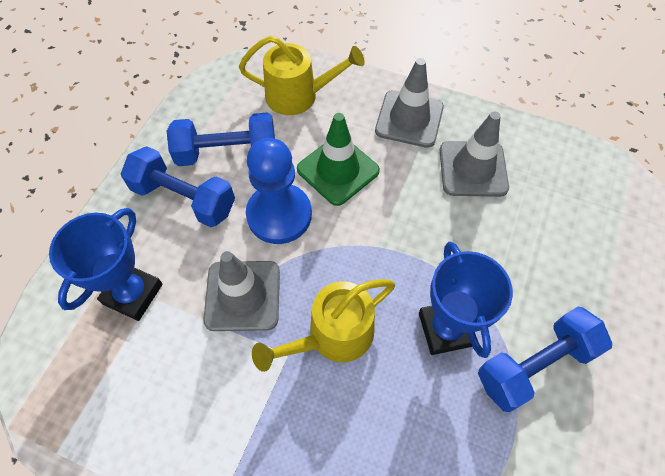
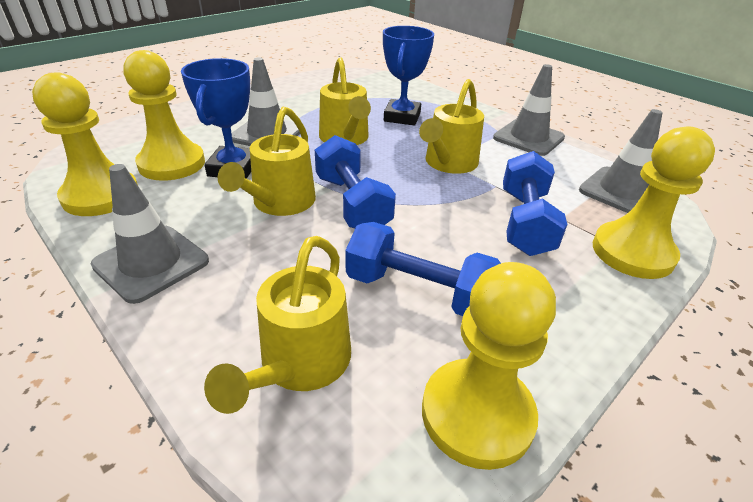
blue pawn: [246,138,312,244] = 1 -> none = 0
green traffic cone: [297,113,380,206] = 1 -> none = 0
grey traffic cone: [203,251,280,331] [375,58,444,148] [440,111,509,197] = 3 -> [91,164,209,304] [231,58,300,146] [493,64,565,156] [579,109,663,213] = 4
yellow pawn: none = 0 -> [32,72,138,216] [123,50,205,181] [422,262,556,470] [593,126,715,279] = 4
yellow watering can: [239,36,365,115] [252,279,395,372] = 2 -> [204,236,351,414] [218,107,316,216] [319,57,371,145] [419,79,484,174] = 4

